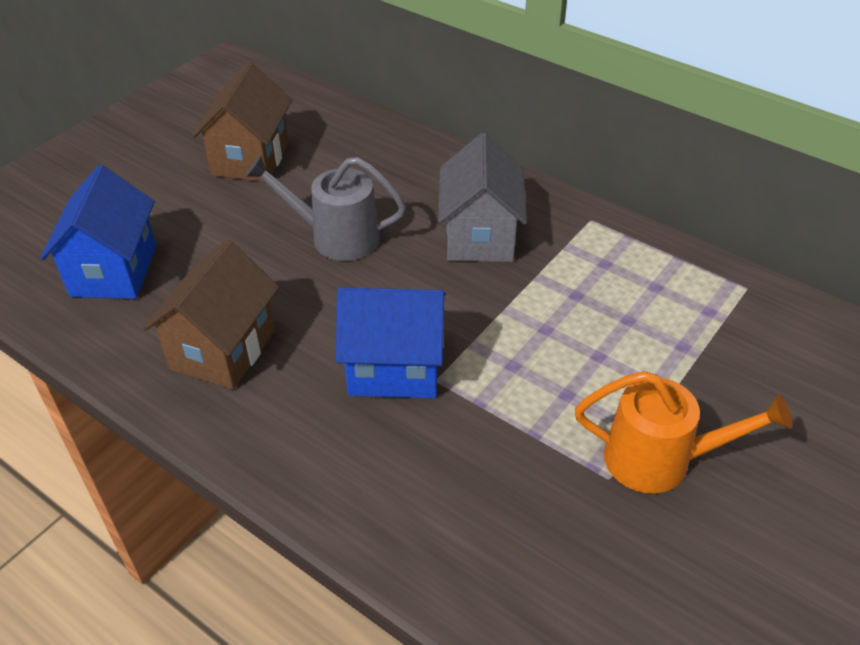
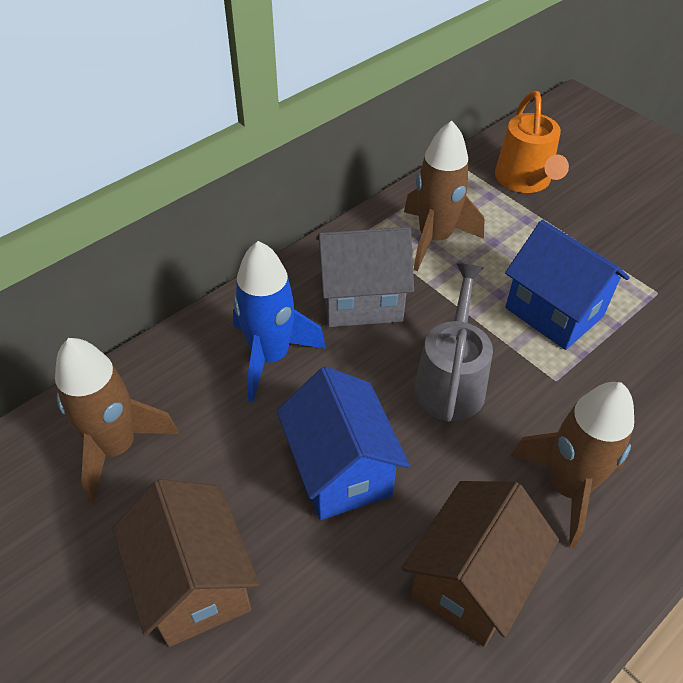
blue rocket: none = 0 -> [233,241,326,402] = 1
brown rocket: none = 0 -> [55,338,179,504] [404,121,485,271] [510,382,634,548] = 3

